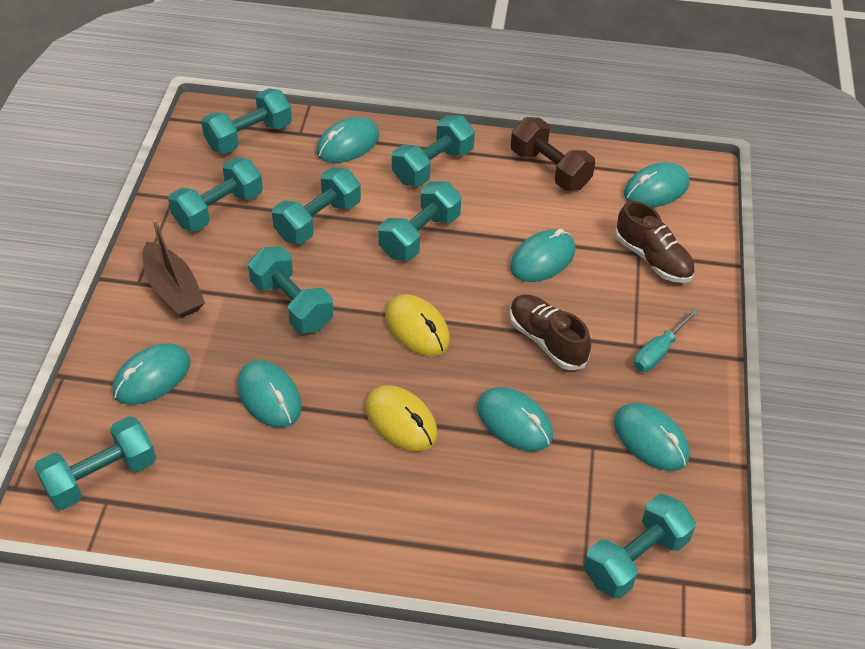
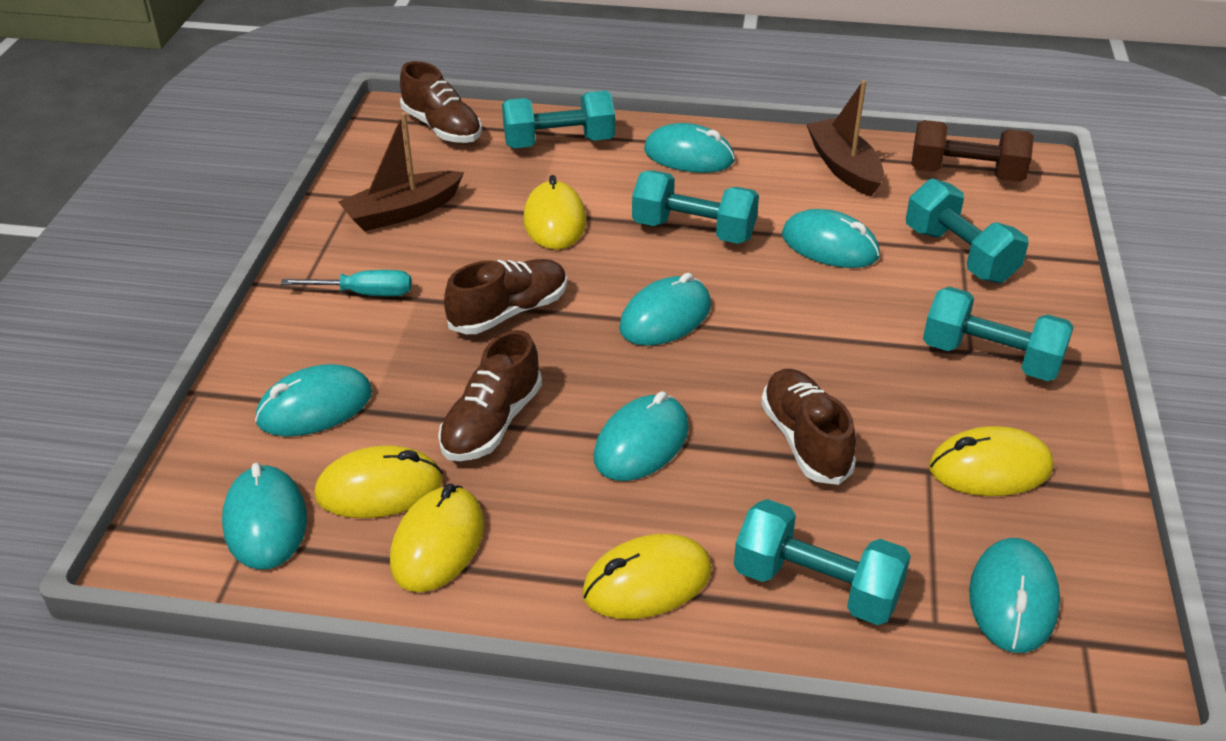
brown boat: [142,219,205,318] = 1 -> [338,112,464,231] [806,80,884,196] = 2
brown shoe: [509,295,591,370] [615,201,695,283] = 2 -> [400,61,482,143] [438,330,542,461] [444,259,567,334] [761,369,856,485] = 4
turquoise dumbbell: [34,416,156,510] [168,157,263,232] [201,88,292,154] [248,247,333,333] [272,167,361,244] [378,181,462,261] [392,115,475,186] [584,494,696,599] = 8 -> [502,91,615,148] [632,170,759,244] [734,499,911,625] [906,178,1029,283] [923,287,1074,381] = 5
yellow mouse: [366,385,438,451] [385,294,450,356] = 2 -> [314,445,443,518] [390,484,484,592] [523,175,586,250] [582,534,712,619] [929,426,1053,496] = 5

